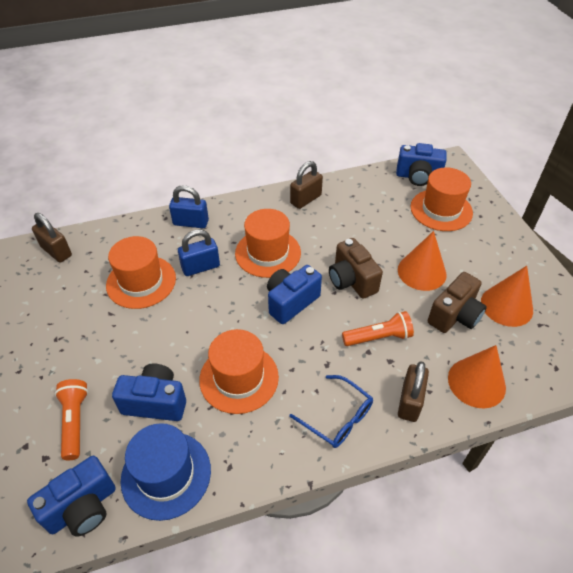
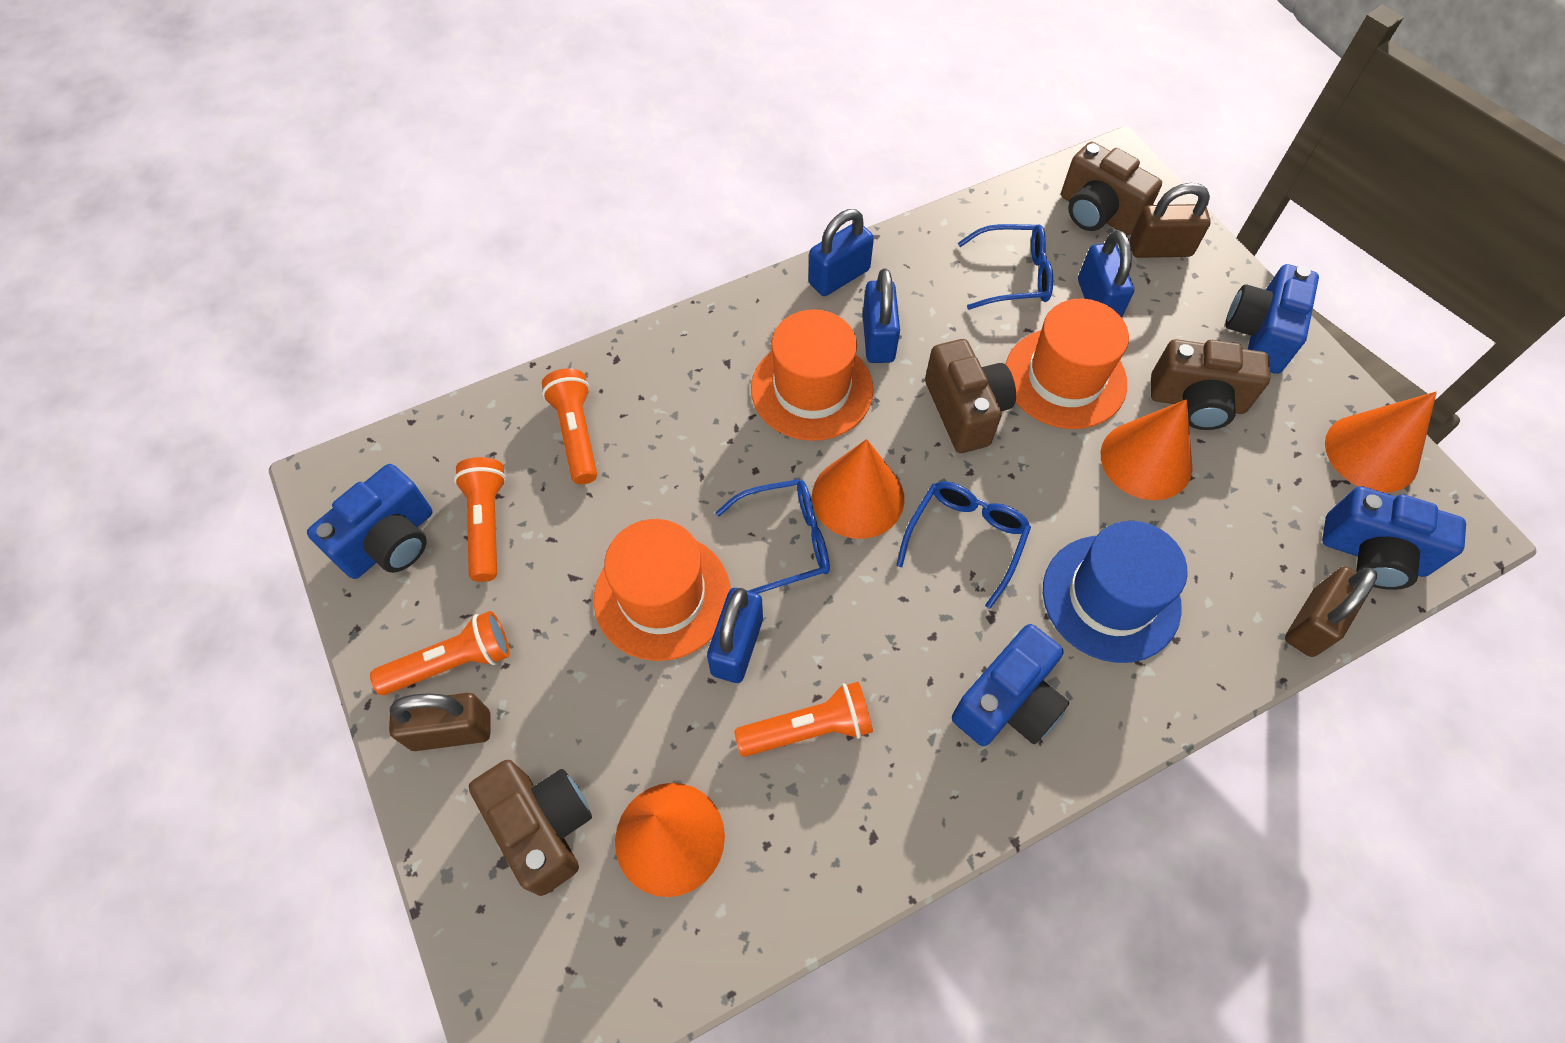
blue glasses: [289,375,373,448] = 1 -> [715,479,830,594] [896,481,1031,609] [958,224,1053,310] = 3
blue padlock: [169,185,209,228] [178,229,220,276] = 2 -> [707,588,763,683] [808,209,874,296] [863,269,900,363] [1078,230,1134,318] = 4
brown camera: [329,238,383,299] [428,272,487,333] = 2 -> [469,760,592,896] [925,339,1016,453] [1061,142,1162,235] [1151,339,1270,430] = 4
orange cone: [398,231,447,291] [448,345,506,409] [481,266,533,327] = 3 -> [615,783,725,897] [812,439,904,539] [1101,399,1192,500] [1325,392,1437,493] = 4
orange flashlight: [55,379,88,460] [342,311,414,346] = 2 -> [370,611,510,695] [454,457,506,582] [542,368,597,484] [734,682,873,757] = 4
orange hat: [106,236,176,309] [199,329,279,414] [235,209,301,278] [411,167,473,231] = 4 -> [594,519,731,661] [751,309,873,441] [1005,299,1129,429] = 3

